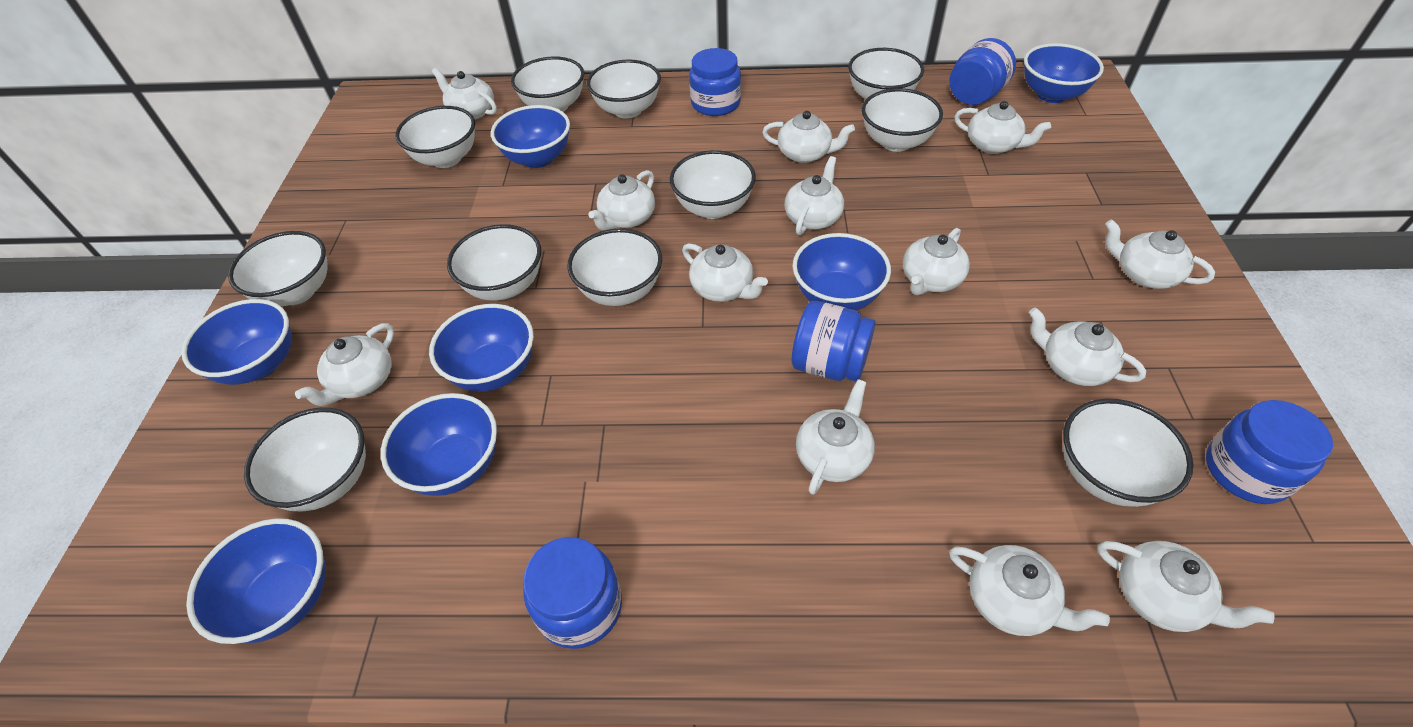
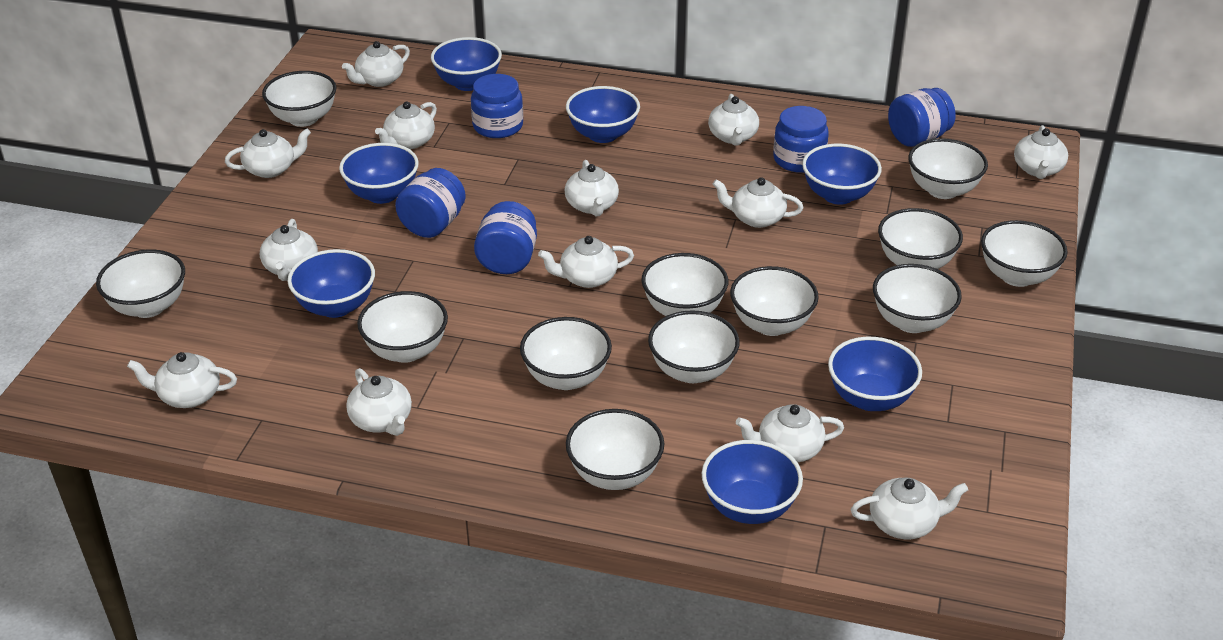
white bowl: [228,231,327,306] [244,407,366,511] [395,106,475,168] [447,224,541,301] [511,56,584,112] [567,229,662,306] [587,60,661,118] [670,150,756,219] [848,48,924,99] [862,88,943,152] [1063,398,1194,507] = 11 -> [96,249,185,318] [262,71,337,127] [357,291,448,363] [520,317,612,390] [566,409,664,490] [641,253,728,316] [648,310,740,383] [730,266,819,336] [873,264,962,333] [878,208,963,269] [908,138,988,199] [981,220,1068,287] = 12

